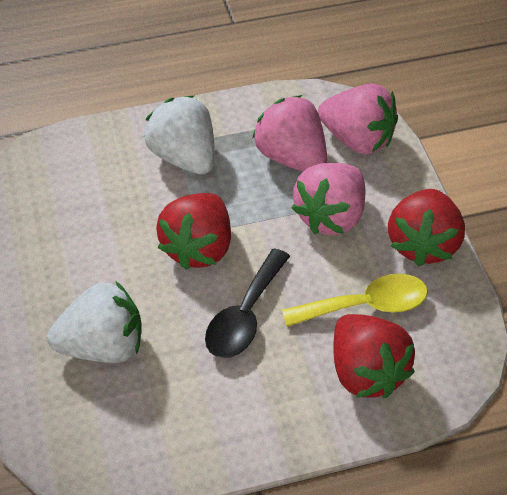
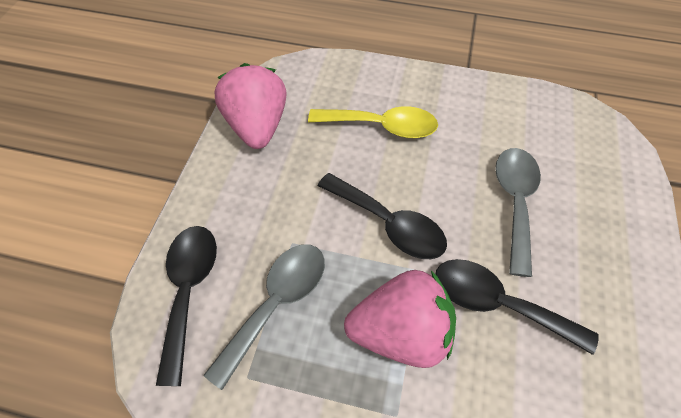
black spoon: [205,249,290,358] = 1 -> [156,226,217,386] [318,173,447,259] [436,259,599,355] = 3
grey spoon: none = 0 -> [203,244,325,390] [495,148,541,277] = 2
pink strawberry: [252,95,327,172] [292,163,365,235] [318,83,398,154] = 3 -> [214,63,287,149] [344,270,456,368] = 2
red strawberry: [156,193,231,270] [333,314,415,398] [388,189,465,267] = 3 -> none = 0
white strawberry: [47,282,142,363] [144,96,215,174] = 2 -> none = 0

